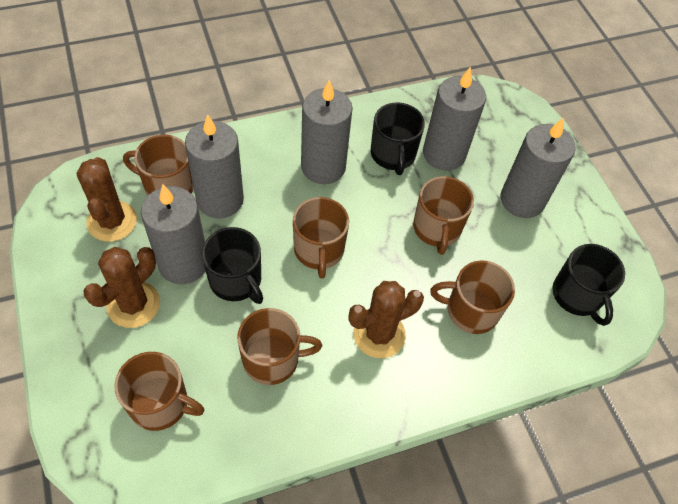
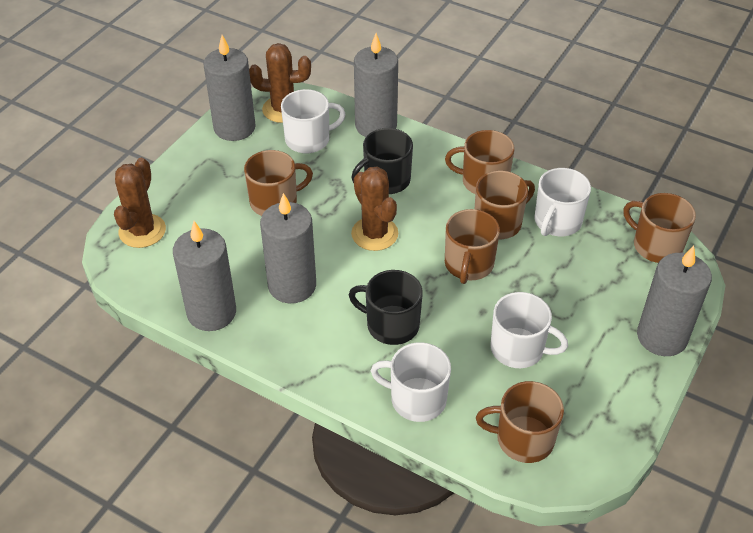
black mug: [202,227,263,304] [371,102,425,175] [552,244,625,326] = 3 -> [349,270,423,345] [352,128,413,194] = 2
white mug: none = 0 -> [281,89,345,153] [371,342,451,422] [491,292,568,368] [534,168,591,236] = 4

